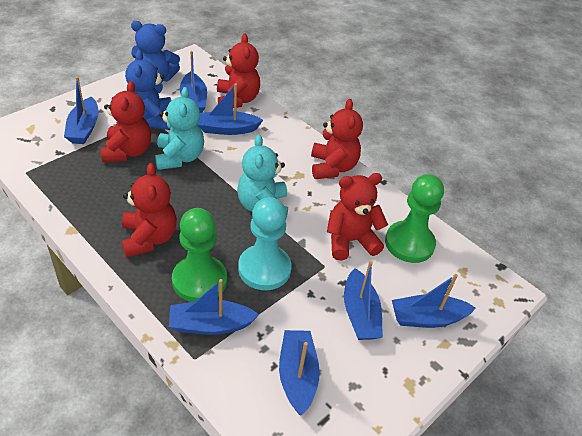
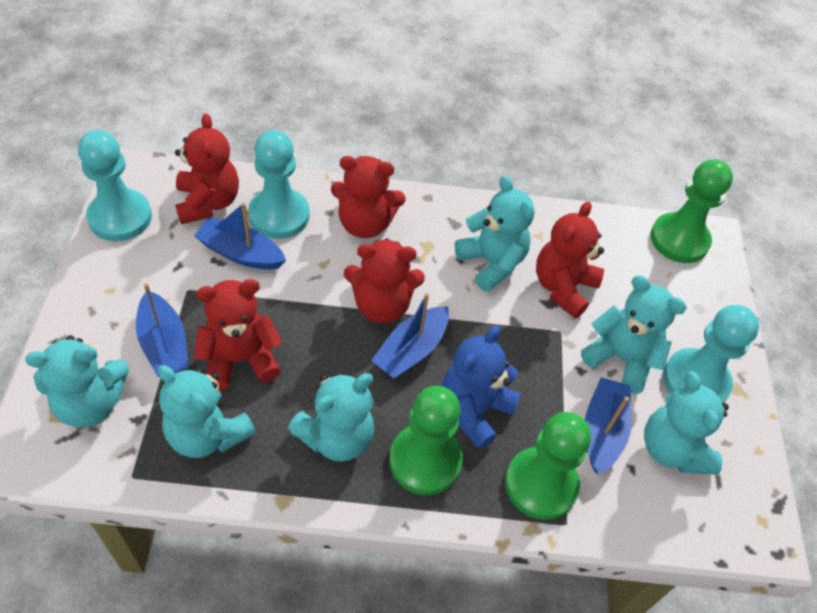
blue boat: [64,76,99,144] [169,279,259,335] [180,51,207,113] [197,83,263,135] [279,330,320,415] [344,261,383,340] [392,274,476,328] = 7 -> [136,283,189,377] [194,202,286,270] [371,293,449,379] [585,377,632,474] = 4
blue teddy bear: [125,50,172,130] [131,21,180,83] = 2 -> [442,326,521,450] = 1
green pawn: [172,208,227,302] [385,174,444,263] = 2 -> [389,386,463,495] [505,412,591,520] [651,159,733,263] = 3
turquoise pawn: [238,197,292,290] = 1 -> [78,130,152,241] [248,130,310,239] [663,305,759,403] = 3
turquoise teddy bear: [155,87,204,170] [237,134,288,221] = 2 -> [25,335,129,428] [158,365,256,458] [288,373,374,462] [455,176,535,292] [581,275,687,394] [644,371,729,475] = 6

